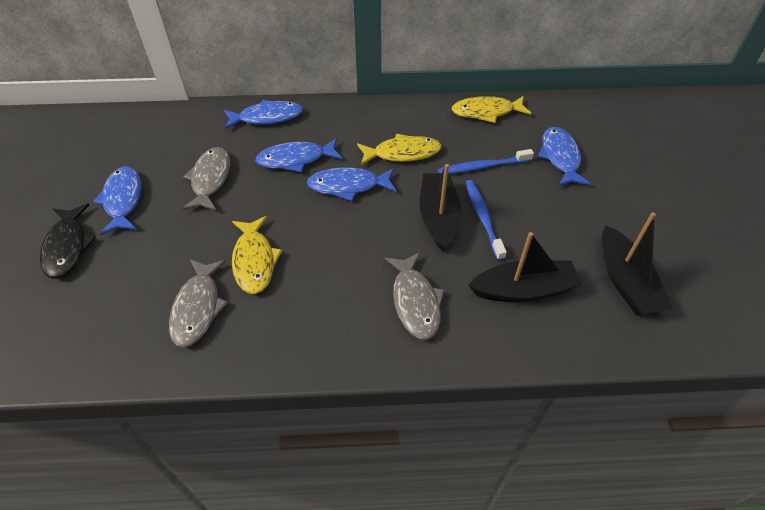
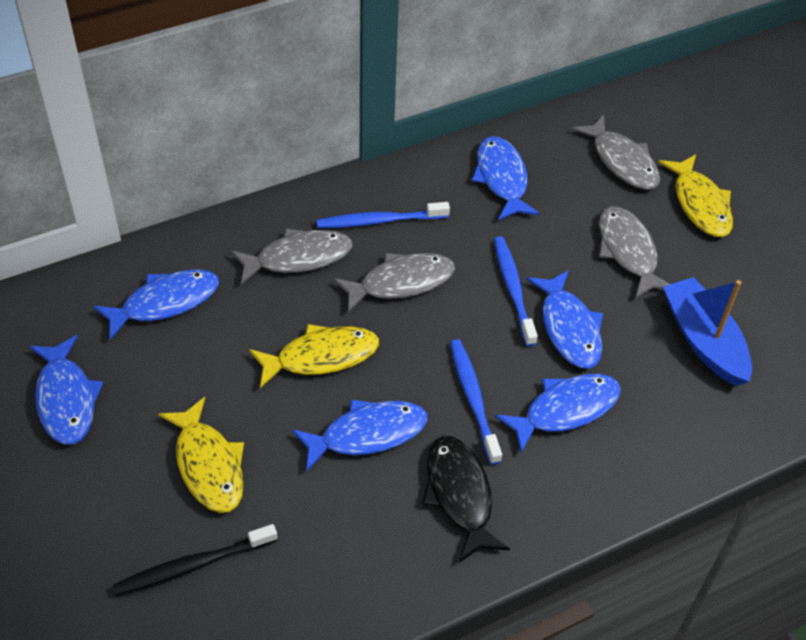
black boat: [420,164,461,252] [468,232,582,302] [602,212,673,315] = 3 -> none = 0
black toothbrush: none = 0 -> [113,524,277,596] = 1
blue boat: none = 0 -> [663,277,752,386] = 1
blue fish: [93,166,142,235] [224,100,303,129] [255,138,343,172] [307,167,396,201] [538,127,591,186] = 5 -> [29,335,103,445] [93,269,219,340] [292,399,428,472] [472,136,540,220] [495,374,621,453] [526,270,603,369] = 6
blue toothbrush: [438,149,534,174] [466,180,507,261] = 2 -> [317,202,450,228] [450,339,502,465] [494,237,538,347] = 3
grey fish: [169,259,228,348] [182,147,230,211] [385,252,445,340] = 3 -> [231,228,353,285] [333,253,455,313] [571,115,660,190] [599,206,670,299] = 4

